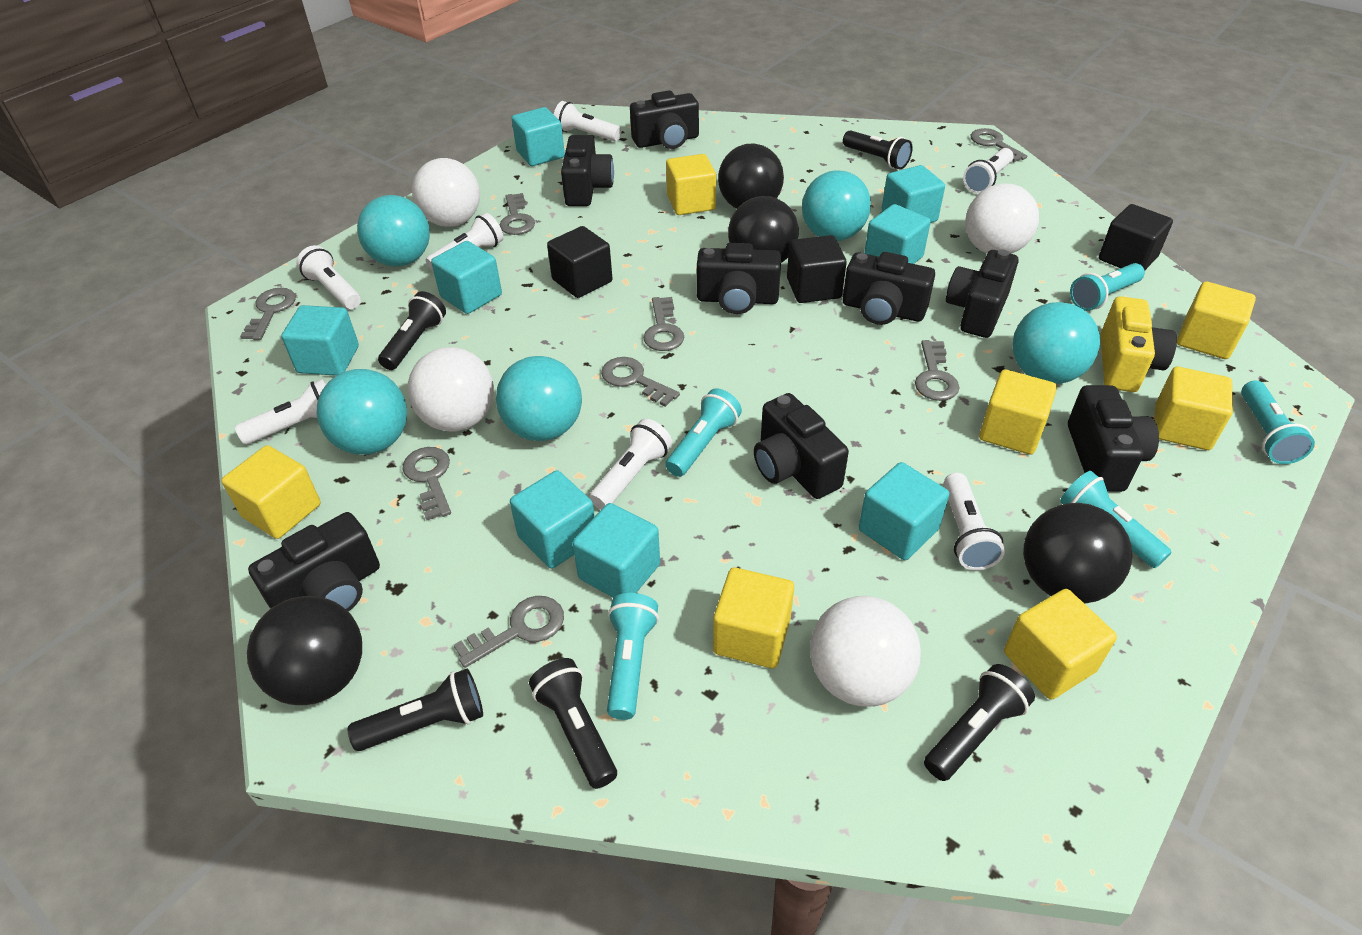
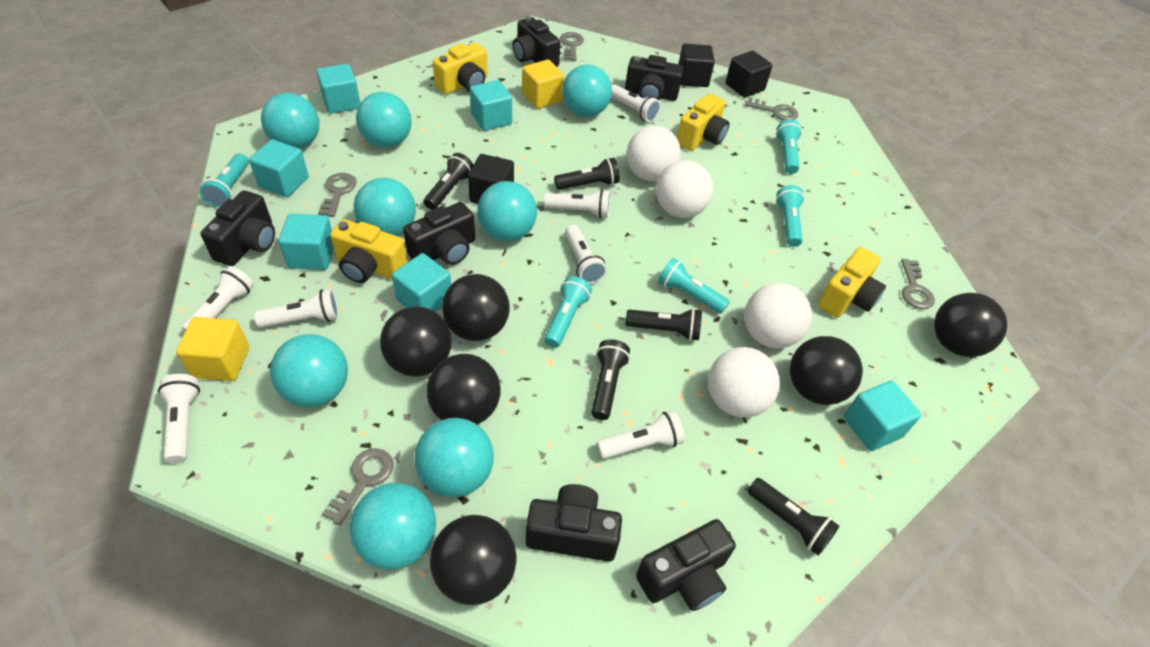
black ball: [247,596,362,705] [718,144,784,209] [728,196,799,263] [1023,503,1132,604] = 4 -> [380,306,452,377] [427,354,501,425] [430,515,517,605] [442,274,510,341] [790,336,863,405] [934,293,1007,357] = 6
black camera: [248,512,380,611] [561,135,614,206] [630,90,699,149] [697,243,781,314] [754,393,849,499] [843,252,935,325] [946,249,1019,338] [1068,385,1159,492] = 8 -> [201,190,275,266] [403,202,475,265] [513,16,560,67] [526,484,622,562] [625,55,684,101] [636,519,736,611] = 6
grey key: [240,288,296,340] [402,447,451,521] [454,596,564,668] [499,193,535,235] [601,357,680,407] [643,297,684,351] [915,340,960,401] [970,128,1027,162] = 8 -> [318,173,357,217] [322,448,394,525] [560,32,584,61] [745,97,798,121] [901,259,935,309] = 5
turquoise ball: [317,369,407,455] [357,195,430,267] [496,356,582,441] [802,170,871,241] [1013,302,1100,384] = 5 -> [261,93,319,149] [270,334,348,407] [350,483,436,570] [354,178,416,236] [356,92,412,148] [414,418,494,497] [477,181,537,241] [562,65,612,117] = 8
turquoise cube: [281,305,359,376] [431,241,502,314] [510,470,595,568] [511,107,565,166] [572,503,660,598] [859,462,949,560] [864,204,931,264] [882,165,945,223] = 8 -> [249,139,309,197] [279,214,334,270] [316,64,360,114] [392,253,451,312] [470,80,512,131] [844,381,921,451] = 6
yellow camera: [1101,296,1177,392] = 1 -> [330,219,408,283] [433,43,488,94] [677,94,729,151] [818,247,886,318] = 4
yellow cube: [221,445,321,539] [666,154,716,215] [713,567,794,668] [979,369,1057,455] [1004,589,1117,700] [1154,367,1233,450] [1177,281,1256,359] = 7 -> [176,317,249,381] [522,60,564,109] = 2

